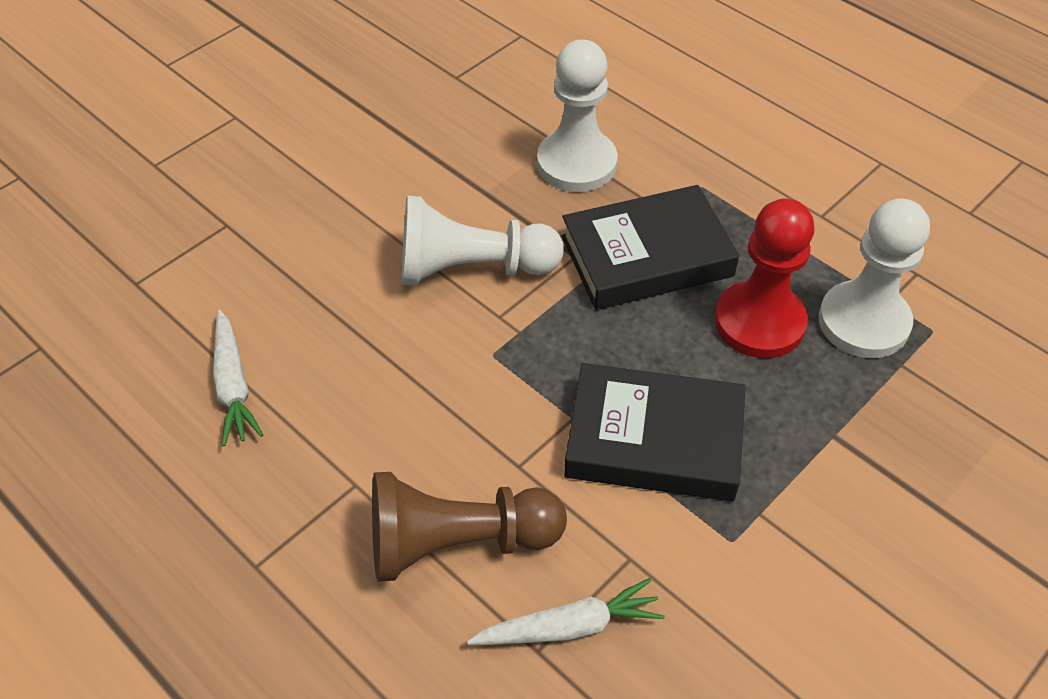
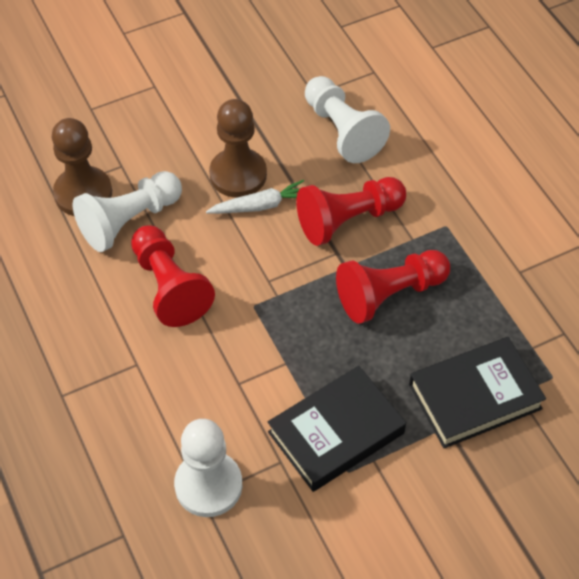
brown pawn: [372,472,567,582] = 1 -> [52,118,112,216] [209,99,267,198] = 2
red pawn: [715,199,814,358] = 1 -> [131,225,215,327] [296,177,406,246] [336,250,450,324] = 3
white carrot: [213,310,263,446] [467,578,664,645] = 2 -> [206,180,304,214] = 1

